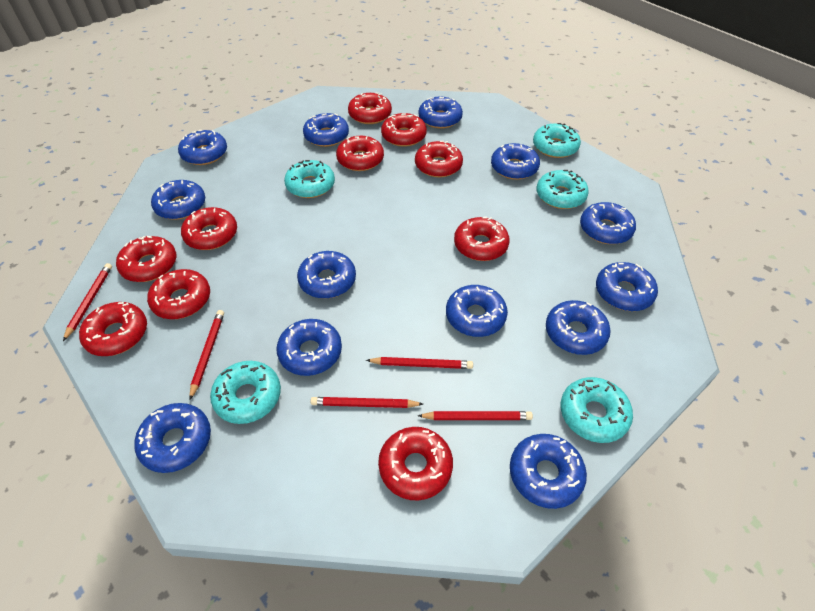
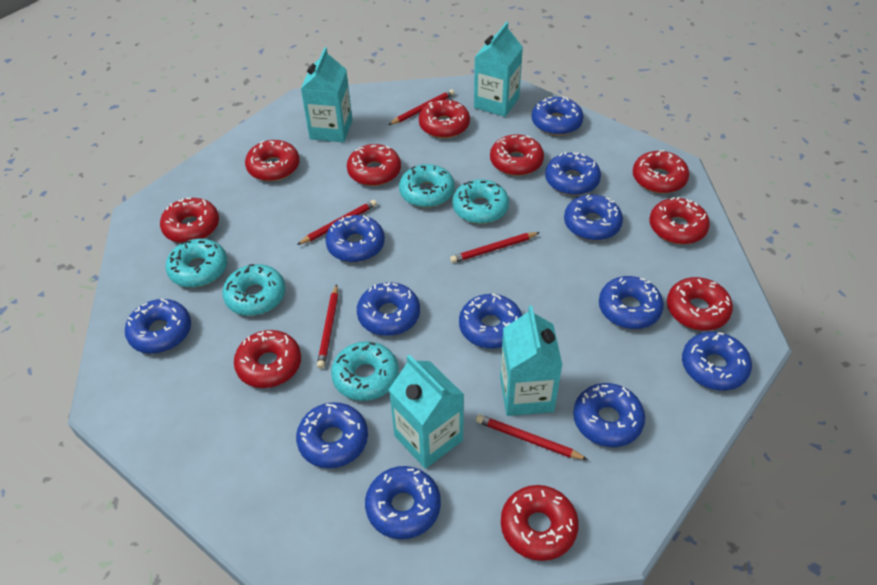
blue donut: [134,403,211,473] [151,180,205,220] [178,130,227,165] [276,319,342,376] [297,251,356,299] [303,113,349,147] [419,96,463,129] [446,285,508,337] [491,143,540,180] [510,434,587,509] [546,300,611,355] [580,202,636,244] [596,262,658,311] = 13 -> [125,298,191,354] [296,402,368,468] [325,215,385,262] [357,282,420,336] [365,466,441,539] [459,293,523,349] [532,96,584,135] [545,152,601,195] [564,194,623,241] [573,383,645,447] [599,276,664,329] [682,332,752,390] = 12
turquoise carton: none = 0 -> [301,47,352,142] [389,355,464,469] [474,22,523,117] [500,306,563,416] = 4

